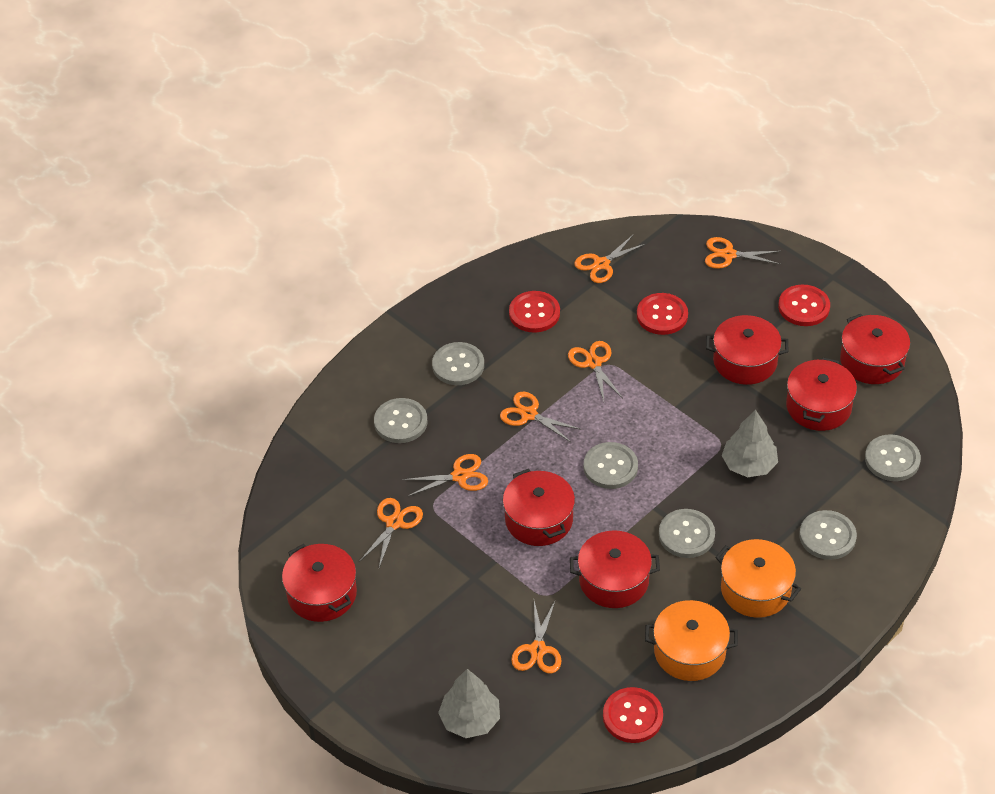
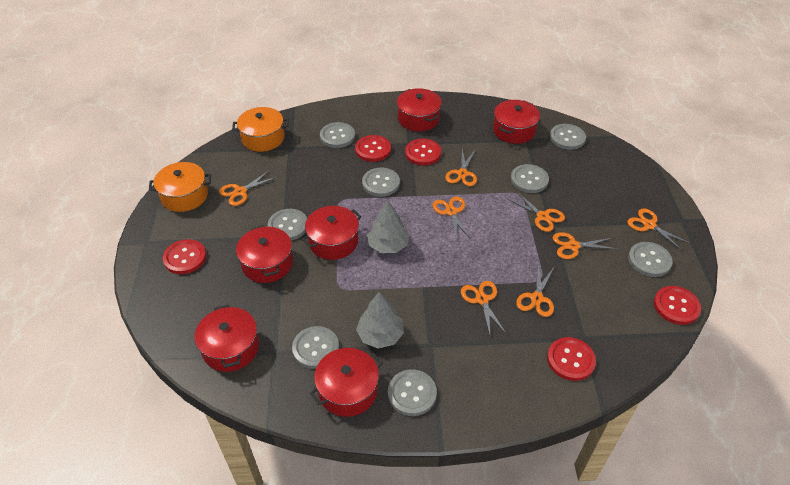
grey button: [374,398,427,443] [432,342,484,385] [584,442,638,489] [659,509,715,558] [799,510,857,560] [865,434,921,481] = 6 -> [268,209,307,240] [292,326,339,369] [320,122,355,148] [362,168,400,197] [388,369,437,416] [511,164,549,193] [550,124,586,150] [628,242,673,277] = 8
orange scissors: [359,498,423,568] [402,454,488,497] [500,392,582,442] [511,601,562,674] [568,341,623,401] [574,234,647,283] [705,237,781,269] = 7 -> [219,170,277,206] [433,197,471,242] [445,149,477,186] [461,281,506,335] [507,191,565,232] [516,264,554,317] [552,232,617,259] [627,208,691,251] = 8
red button: [509,291,560,333] [603,687,663,743] [637,293,688,335] [778,285,830,326] = 4 -> [163,239,206,274] [355,135,391,162] [405,139,441,166] [547,337,596,381] [654,286,701,325] = 5

